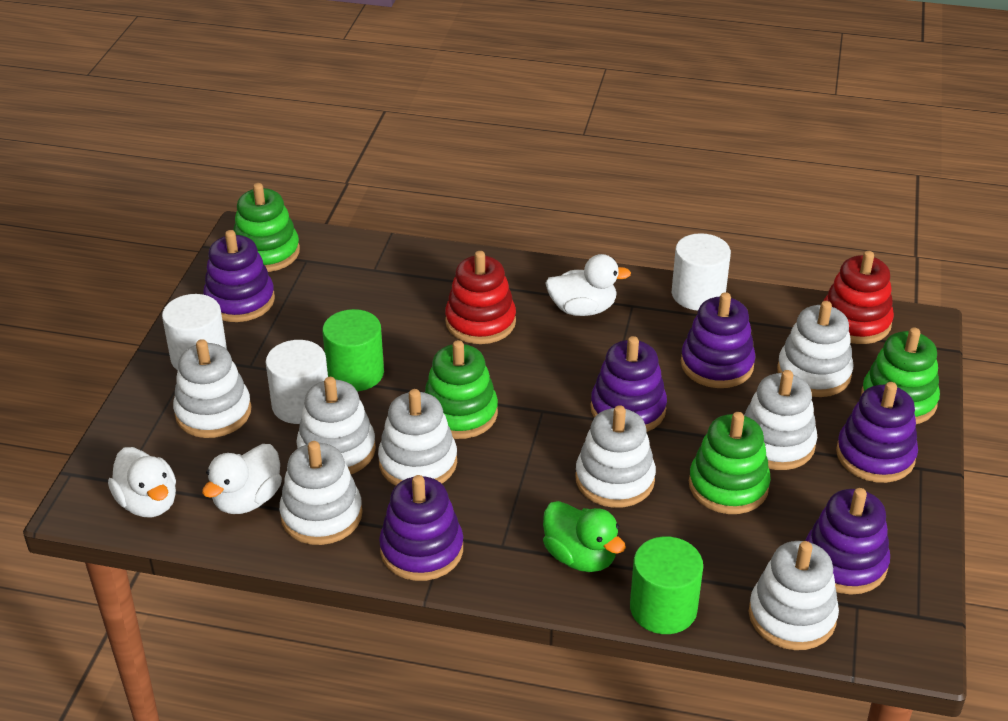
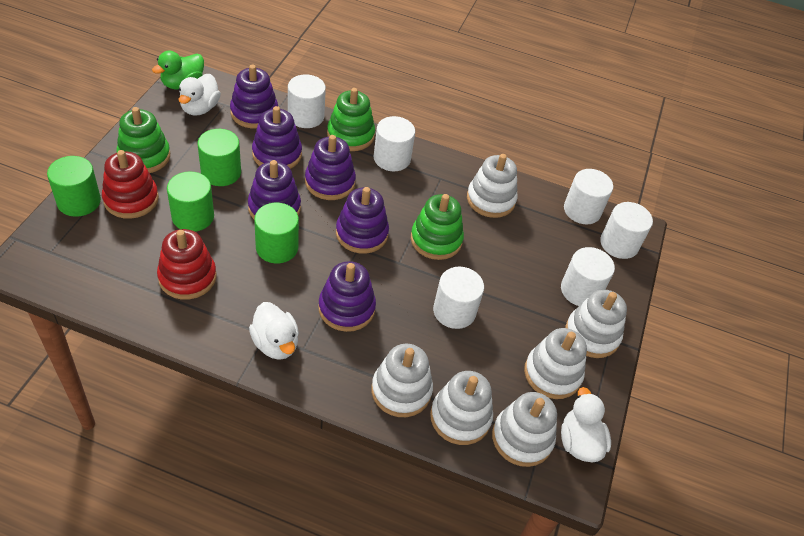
green cylinder: [322,309,384,391] [630,536,703,634] = 2 -> [47,156,101,217] [167,171,214,232] [198,129,241,186] [254,203,299,263] = 4
green stacking toy: [233,183,300,272] [424,340,498,439] [689,412,771,514] [861,328,940,424] = 4 -> [116,107,170,173] [327,88,375,151] [411,194,464,260] = 3
white cylinder: [162,294,227,370] [266,340,328,424] [672,233,731,310] = 3 -> [288,74,326,128] [374,116,415,171] [433,267,484,329] [561,247,615,306] [564,169,613,224] [600,202,653,259] = 6
white stacking toy: [173,339,252,438] [279,441,363,545] [296,377,376,475] [378,389,457,486] [575,405,656,508] [744,370,817,470] [748,541,839,650] [777,301,853,397] = 8 -> [372,344,433,417] [430,371,493,445] [467,154,518,218] [492,392,557,467] [524,328,587,399] [565,289,627,358] = 6

